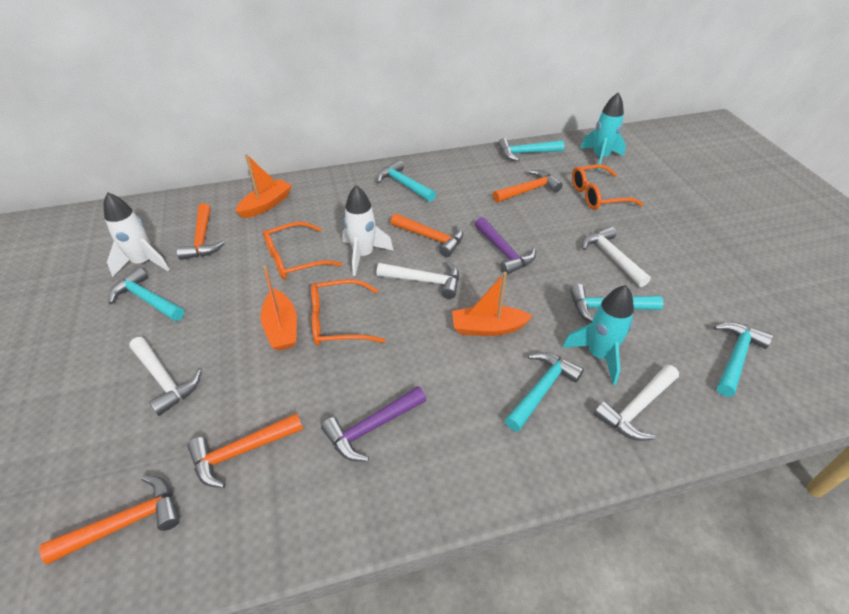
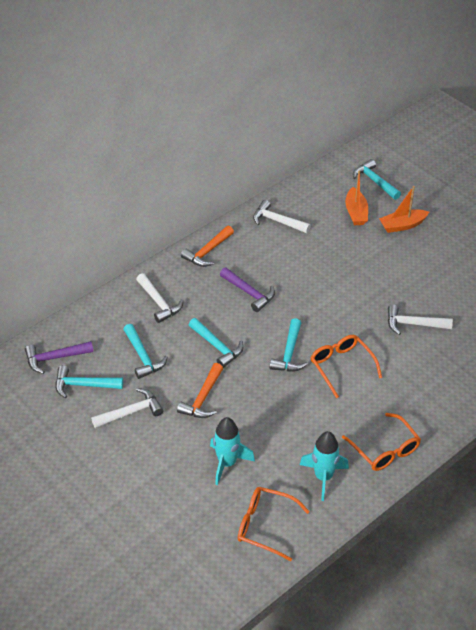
orange boat: [236,154,292,219] [261,266,297,351] [452,272,533,336] = 3 -> [345,171,368,225] [379,186,429,233] = 2
orange hammer: [39,475,180,564] [177,203,224,260] [187,413,303,488] [391,213,463,257] [493,170,563,203] = 5 -> [177,363,223,418] [181,226,234,267] = 2
turquoise hammer: [108,267,184,321] [376,160,436,202] [498,138,564,162] [505,352,584,432] [570,284,663,323] [714,322,773,397] = 6 -> [56,365,123,398] [123,324,168,379] [189,318,244,368] [270,318,308,372] [353,159,401,200] = 5
white rocket: [103,192,170,277] [342,185,393,276] = 2 -> none = 0

